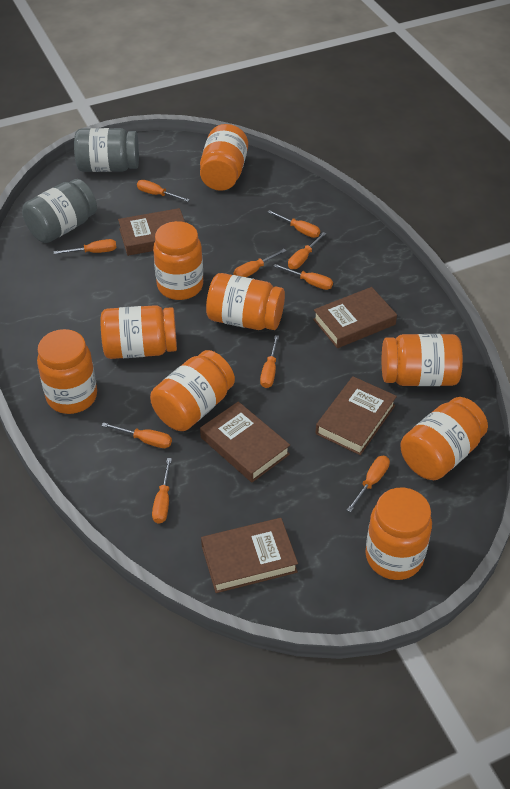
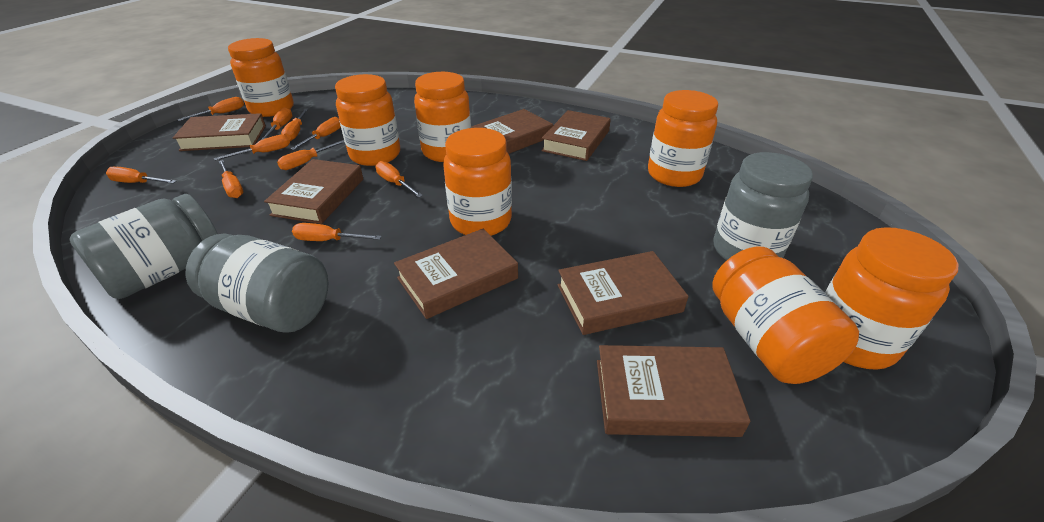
brown book: [118,208,185,256] [200,401,290,482] [201,518,298,593] [313,287,397,348] [316,376,397,455] = 5 -> [173,113,266,151] [264,159,363,224] [394,229,518,319] [471,109,553,154] [541,110,611,161] [558,251,688,335] [597,345,751,437] = 7
grey jar: [22,179,97,243] [74,128,139,172] = 2 -> [69,194,218,299] [185,233,328,333] [713,152,813,261] = 3
orange jar: [37,329,97,414] [101,305,177,359] [150,350,235,431] [153,221,203,300] [200,124,248,191] [206,273,285,330] [366,487,432,580] [382,334,463,386] [400,397,488,480] = 9 -> [228,38,294,117] [335,74,400,166] [414,72,471,162] [443,128,512,236] [648,90,718,187] [712,246,859,384] [825,227,958,370] = 7

